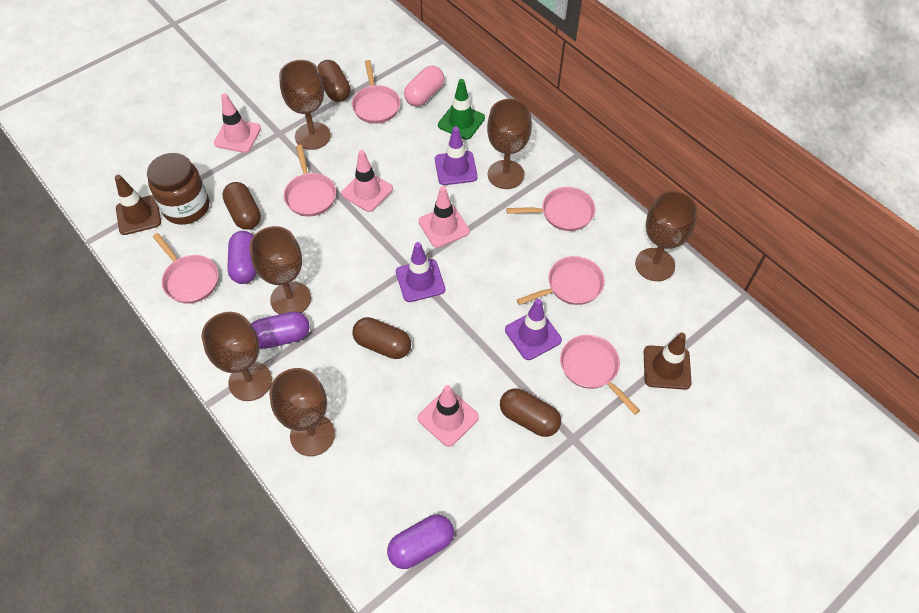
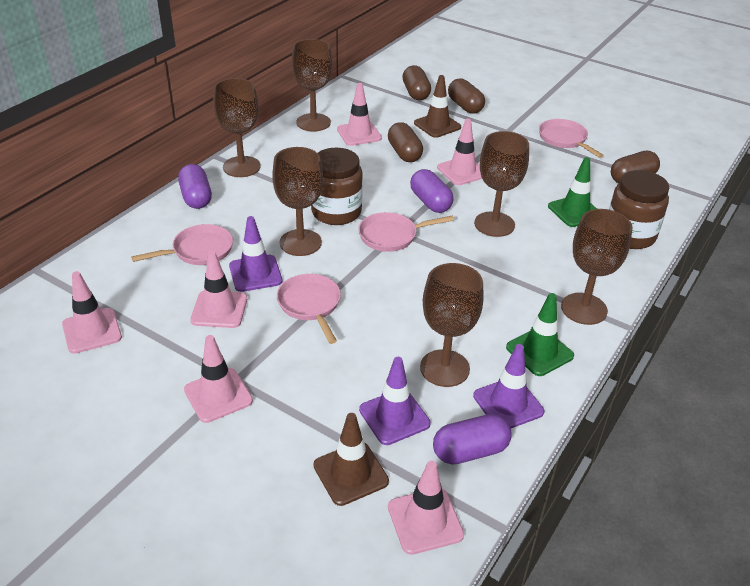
brown jar: [147,153,209,225] = 1 -> [311,148,363,225] [609,170,669,249] = 2
green traffic cone: [438,79,485,140] = 1 -> [506,293,574,376] [548,157,597,227] = 2
pink capsule: [404,66,444,106] = 1 -> none = 0
pink pan: [153,233,218,304] [284,145,336,216] [352,60,400,124] [506,187,595,231] [517,256,605,305] [560,335,640,415] = 6 -> [131,224,233,265] [277,274,341,344] [358,212,454,252] [539,119,604,158] = 4
pink traffic cone: [214,93,261,153] [341,150,393,212] [418,385,479,447] [419,186,470,248] = 4 -> [62,271,122,354] [184,335,253,423] [190,251,247,328] [337,83,382,146] [388,461,464,555] [437,119,482,185] = 6

